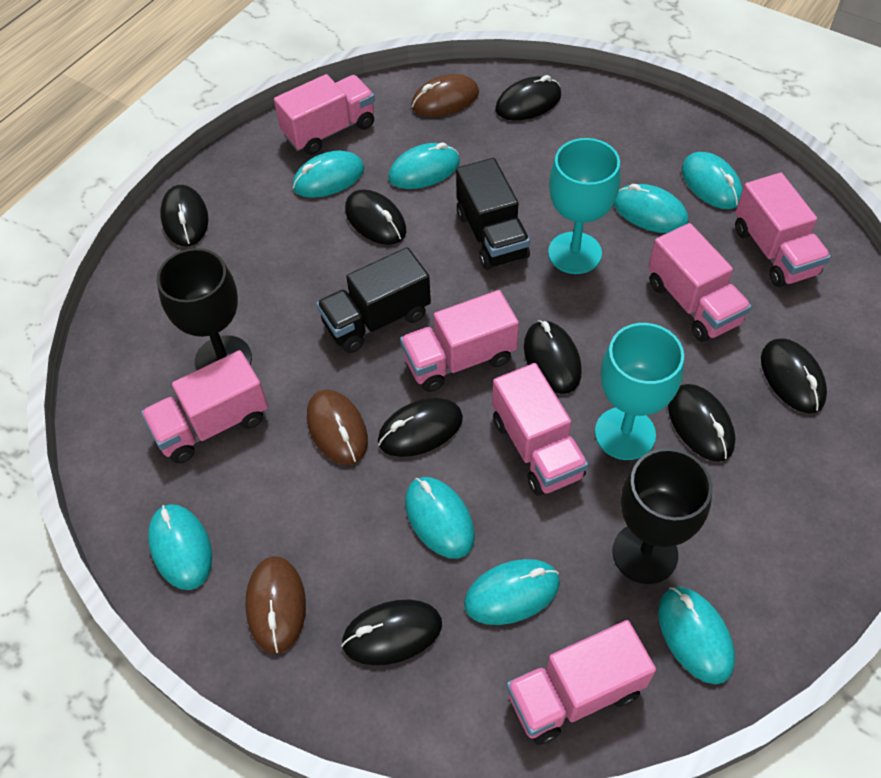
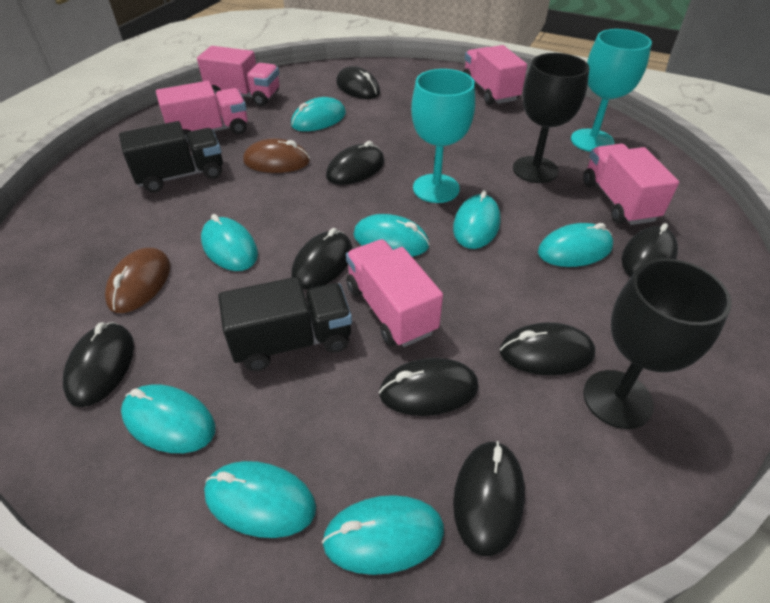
brown mouse: [245,556,306,654] [307,390,368,465] [411,74,479,117] = 3 -> [105,248,171,313] [243,138,310,173] = 2
pink truck: [141,350,268,464] [274,74,375,155] [400,290,519,392] [492,363,588,496] [506,620,656,745] [648,223,752,342] [735,173,831,287] = 7 -> [156,81,248,145] [197,46,279,106] [346,239,443,347] [463,45,527,105] [583,144,679,225] = 5

